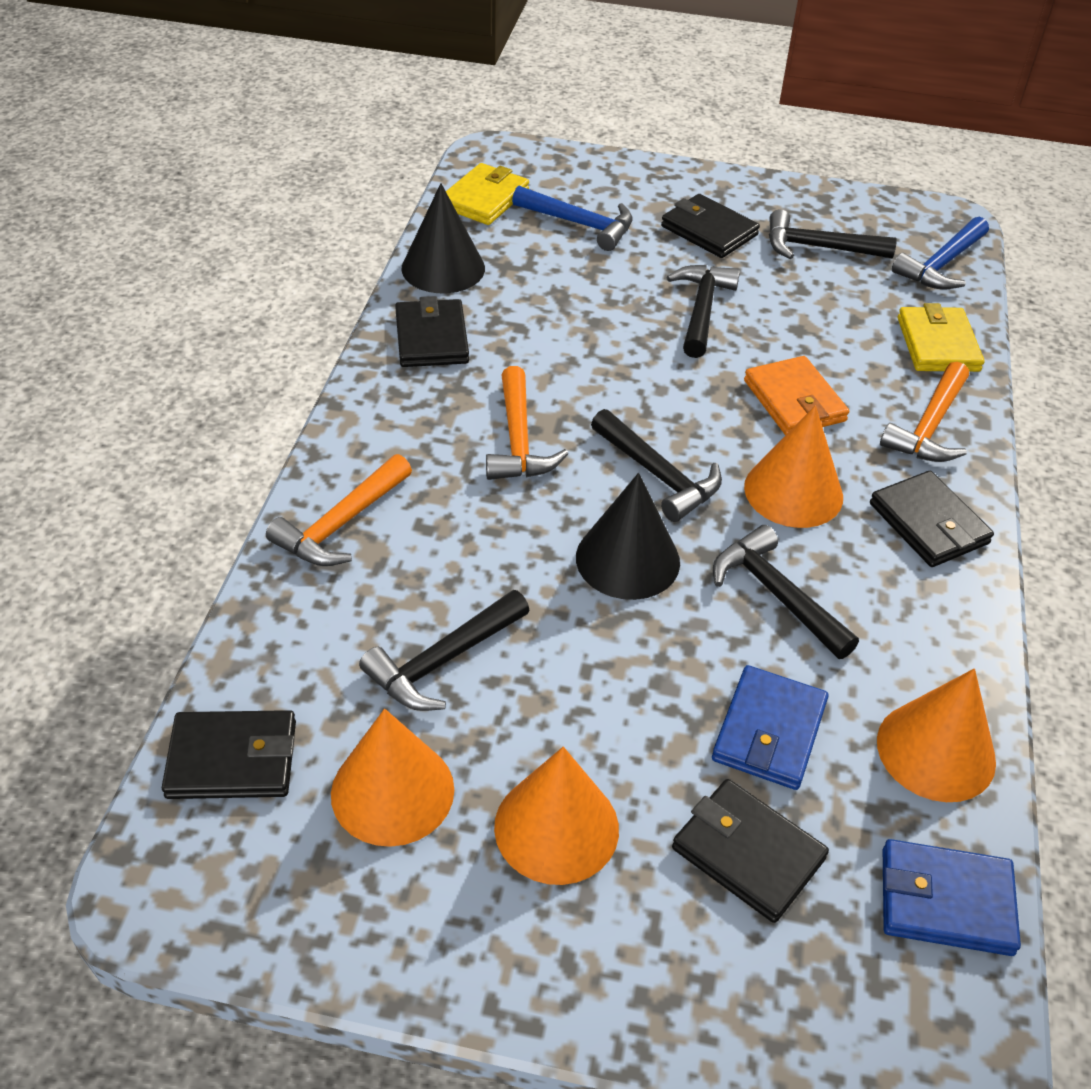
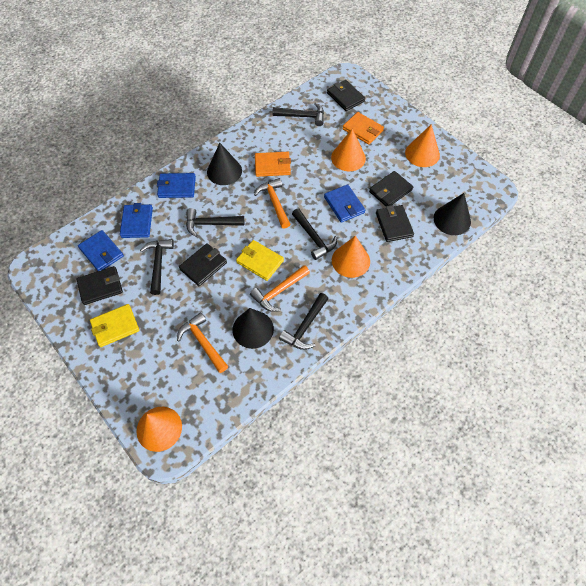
black cone: [401,183,485,293] [576,473,680,600] = 2 -> [207,143,242,185] [232,308,274,349] [434,193,471,235] = 3
blue hammer: [512,186,633,251] [892,216,989,290] = 2 -> none = 0
blue wallet: [712,665,829,790] [883,839,1021,956] = 2 -> [78,230,124,271] [120,203,153,238] [157,173,196,198] [324,184,365,223] = 4
orange wallet: [744,356,849,435] = 1 -> [255,152,291,177] [342,112,384,145] = 2

